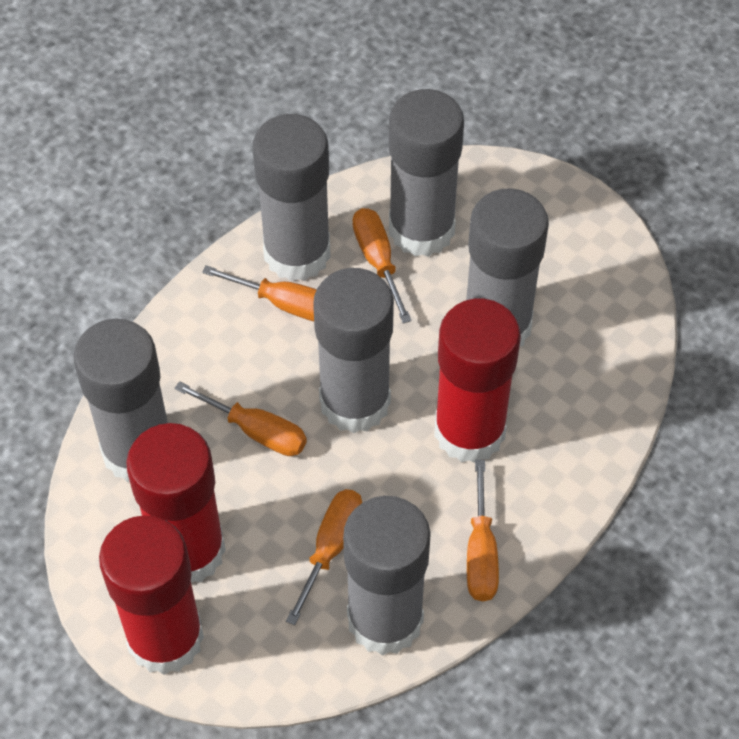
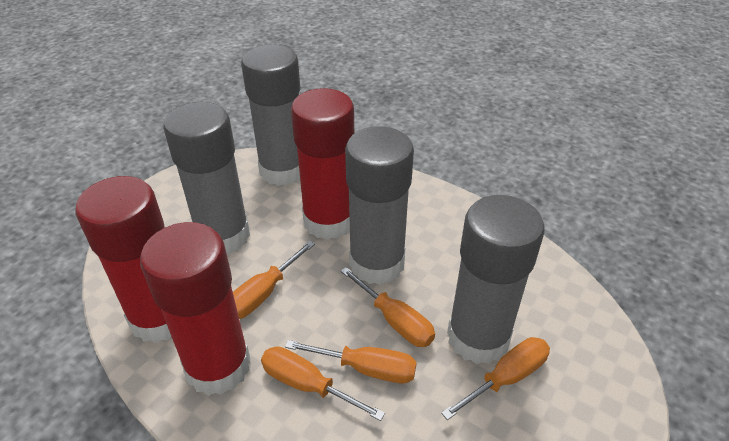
grey glue stick: [73,319,168,482] [252,114,331,281] [313,268,394,433] [343,496,431,656] [389,89,464,257] [466,188,549,346] = 6 -> [163,102,250,254] [241,44,301,186] [345,126,414,285] [447,195,545,364] = 4

